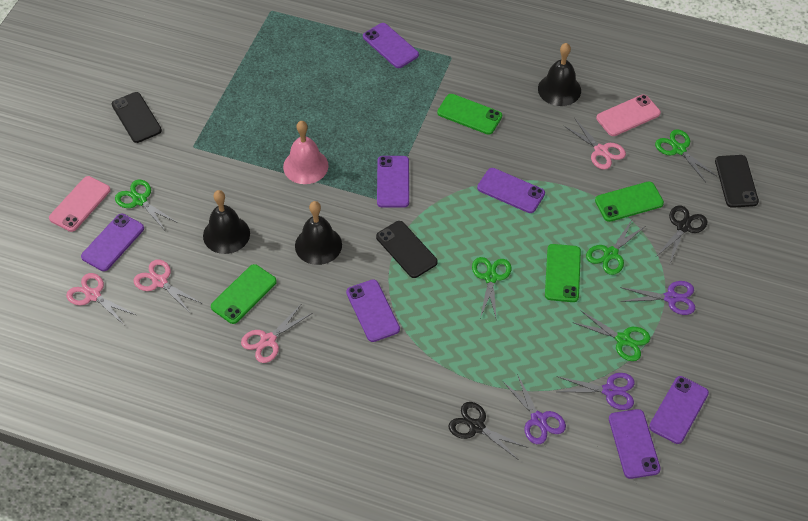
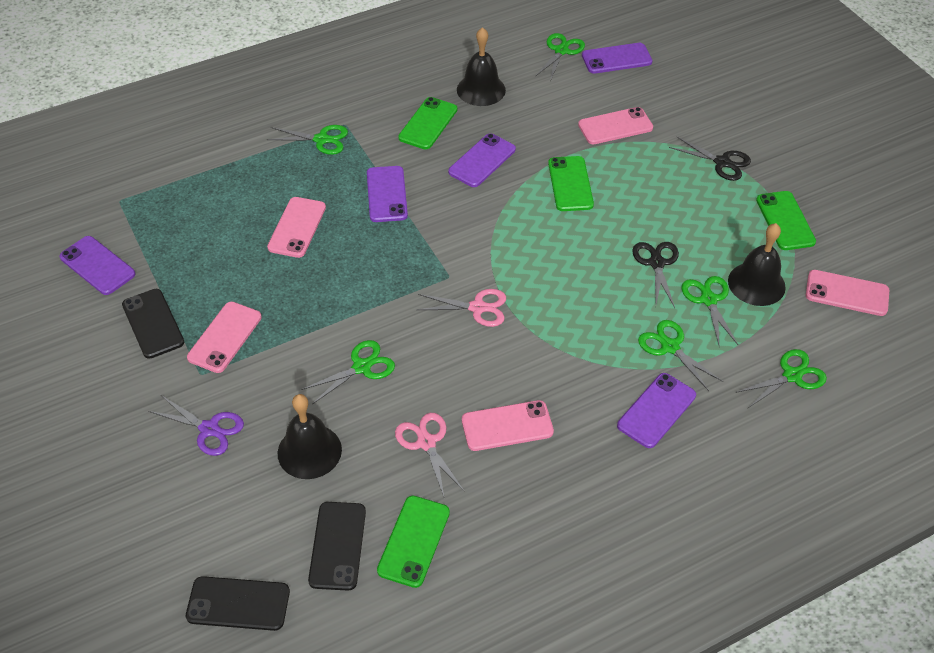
green scissors: [115,179,178,230] [472,257,511,318] [574,310,650,361] [586,220,645,275] [655,129,717,182] = 5 -> [267,125,348,155] [301,340,395,404] [535,33,585,81] [638,320,723,391] [682,276,738,347] [735,349,827,408] = 6
pink bell: [283,121,329,184] = 1 -> none = 0
pink phone: [49,176,111,232] [596,94,661,136] = 2 -> [187,302,262,373] [267,197,326,258] [462,400,554,451] [578,107,653,144] [806,270,889,316] = 5
pink scissors: [66,273,136,326] [134,260,201,313] [241,305,312,363] [564,119,626,170] = 4 -> [395,413,465,497] [417,289,506,327] = 2
purple phone: [81,214,144,271] [346,280,400,342] [363,23,419,68] [377,156,409,208] [477,168,545,213] [609,409,661,479] [649,376,709,444] = 7 -> [59,236,136,295] [367,166,408,222] [448,133,516,187] [582,43,653,74] [617,373,696,448] = 5
purple scissors: [503,374,566,444] [557,373,635,410] [620,281,695,315] = 3 -> [148,395,244,456] = 1

